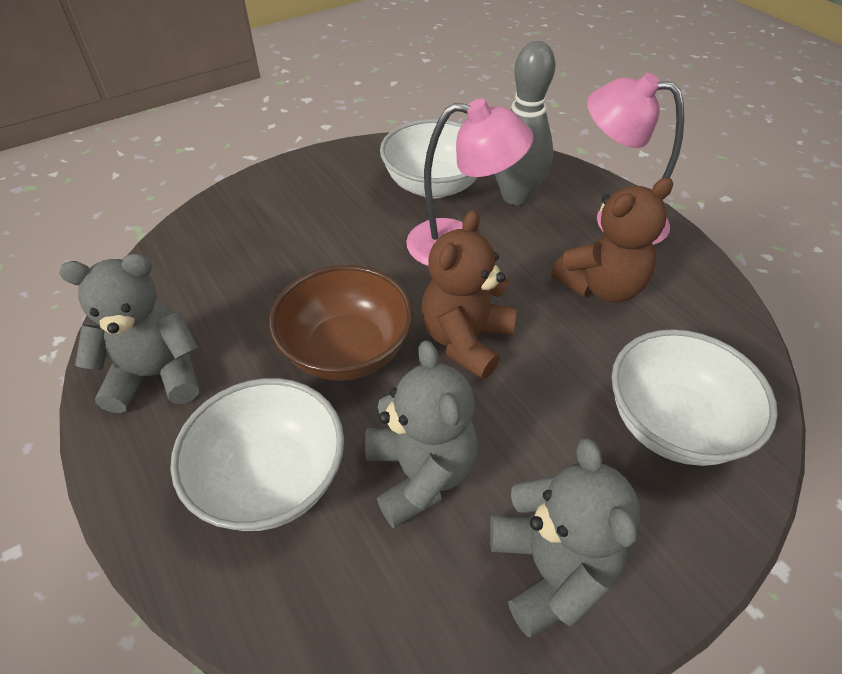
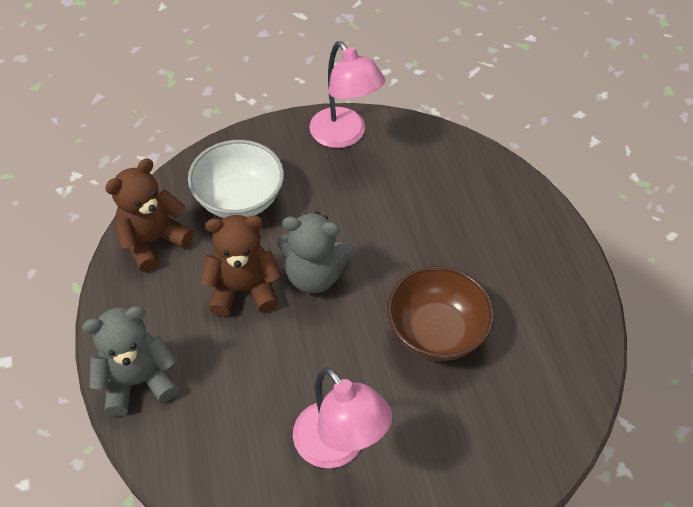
grey bowling pin: [495,41,555,205] = 1 -> none = 0
grey teddy bear: [59,254,199,413] [365,340,478,528] [490,438,640,637] = 3 -> [82,306,179,416] [277,212,355,293] = 2
white bowl: [170,378,344,531] [380,119,477,199] [612,329,778,466] = 3 -> [188,140,284,218] = 1

